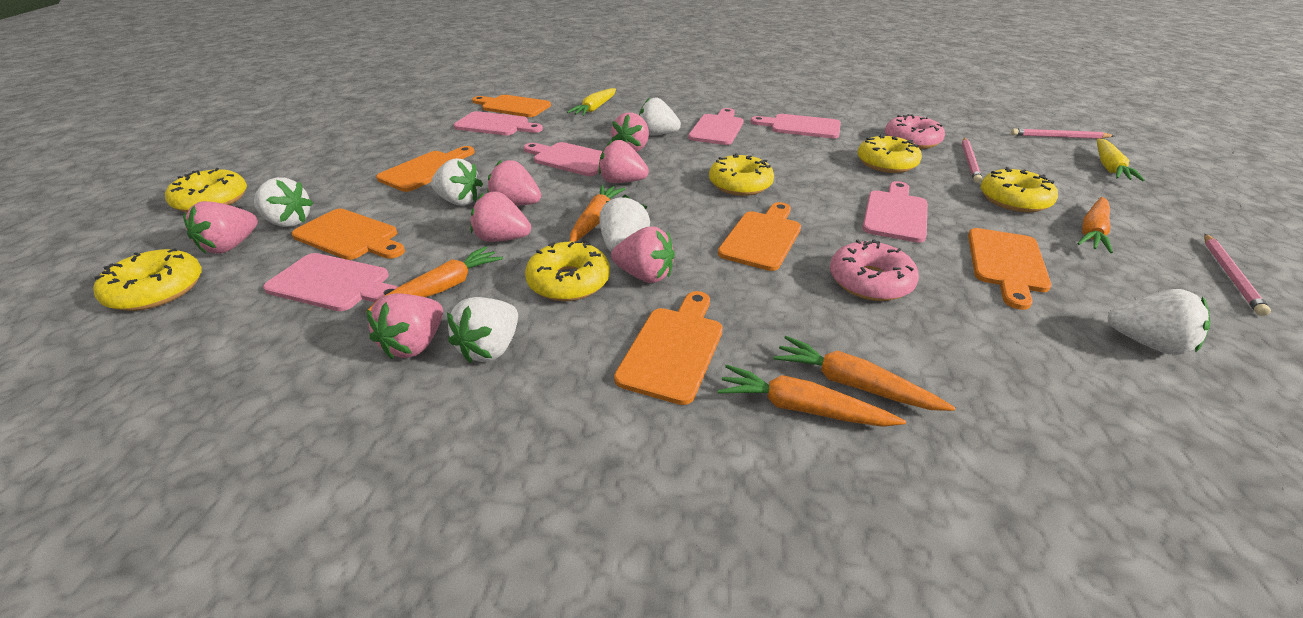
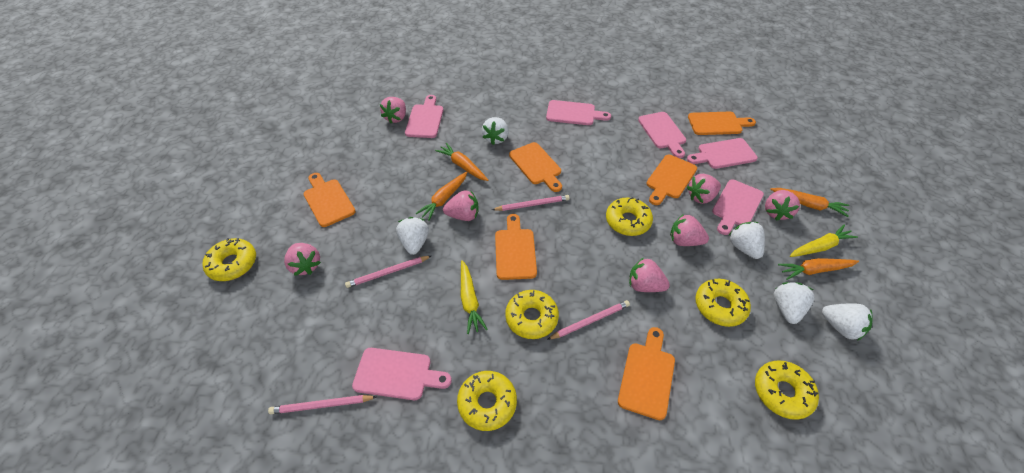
orange carrot: [366,246,503,313] [570,185,625,242] [718,365,906,427] [773,336,955,411] [1077,197,1113,253] = 5 -> [416,171,467,221] [435,143,488,181] [770,188,849,217] [778,258,859,280] = 4
pink donut: [830,239,919,301] [885,114,945,149] = 2 -> none = 0
pink pencil: [962,138,982,183] [1011,129,1114,139] [1204,234,1271,316] = 3 -> [268,395,376,414] [345,256,431,288] [492,195,570,211] [547,300,630,340] = 4
white strawberry: [254,177,313,227] [431,158,483,205] [447,297,518,363] [600,195,650,252] [639,97,681,135] [1107,289,1210,355] = 6 -> [396,217,429,255] [482,117,509,145] [728,222,765,259] [774,282,814,324] [822,304,873,341] = 5

